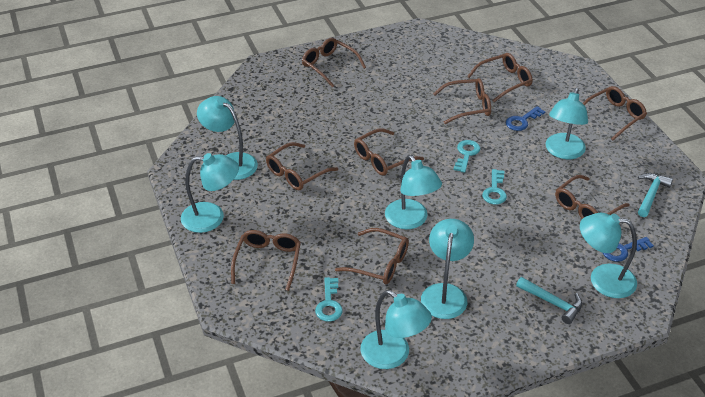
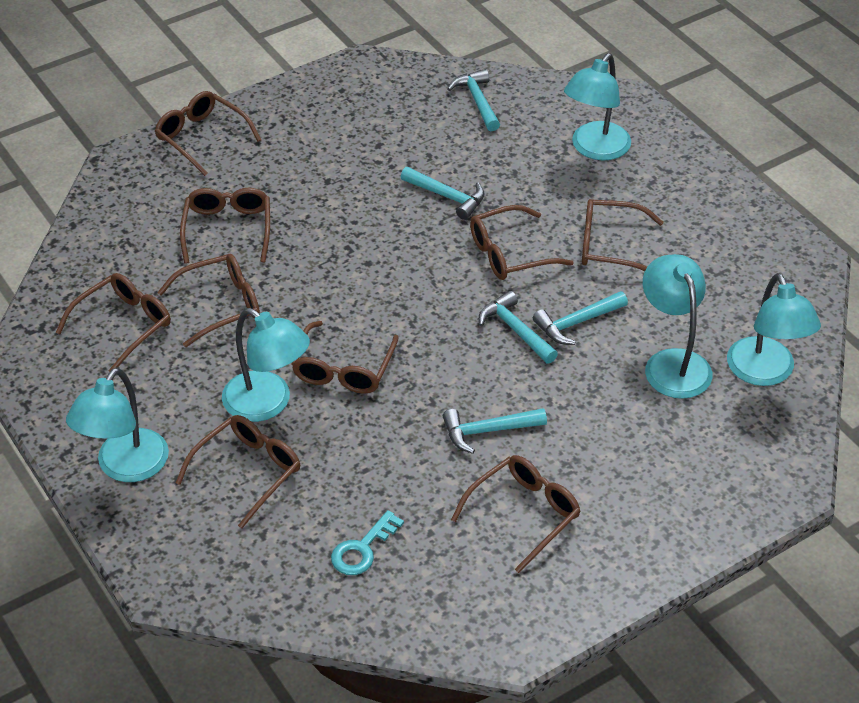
blue key: [506,106,545,131] [603,237,654,262] = 2 -> none = 0
turquoise hammer: [516,277,582,324] [638,173,673,217] = 2 -> [401,167,485,220] [443,408,547,454] [447,69,500,131] [479,291,558,364] [533,291,628,345] = 5
turquoise key: [315,277,343,322] [454,140,480,173] [482,169,507,205] = 3 -> [331,510,404,575] = 1
turquoise lamp: [181,153,239,233] [197,96,258,180] [360,290,432,369] [385,155,442,229] [421,219,474,319] [546,88,588,159] [580,213,637,298] = 7 -> [66,368,169,482] [222,308,310,422] [564,53,631,160] [643,254,712,399] [727,273,821,386] = 5

